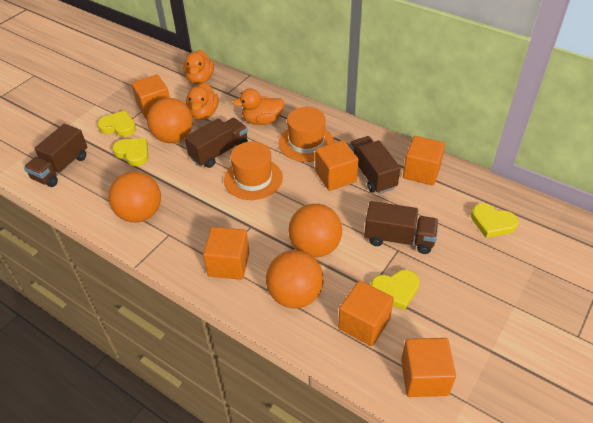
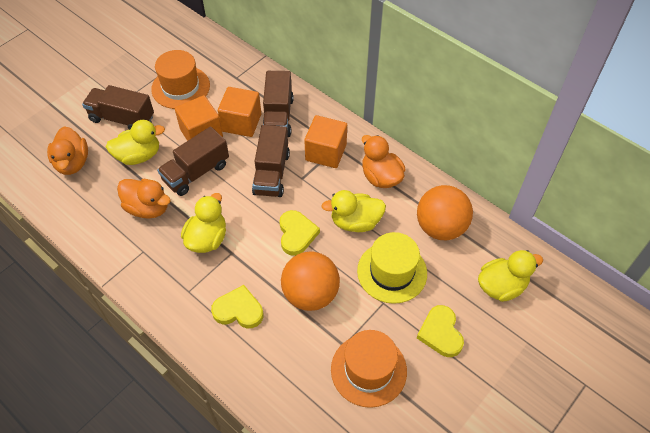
orange ball: [108,172,161,223] [147,98,193,143] [266,250,324,308] [288,204,342,257] = 4 -> [281,251,340,311] [417,185,473,240] = 2
orange cube: [131,74,170,119] [203,227,249,280] [315,140,359,191] [338,280,394,346] [401,338,456,397] [403,136,445,185] = 6 -> [175,95,223,141] [218,87,261,137] [304,115,347,168] = 3
yellow duck: none = 0 -> [106,120,165,165] [181,193,226,253] [321,190,386,232] [478,250,543,302] = 4
yellow hat: none = 0 -> [357,232,427,304] = 1
yellow heart: [97,110,136,137] [112,138,148,166] [371,270,420,310] [471,203,518,238] = 4 -> [211,285,263,328] [279,210,320,256] [417,305,464,357] = 3

